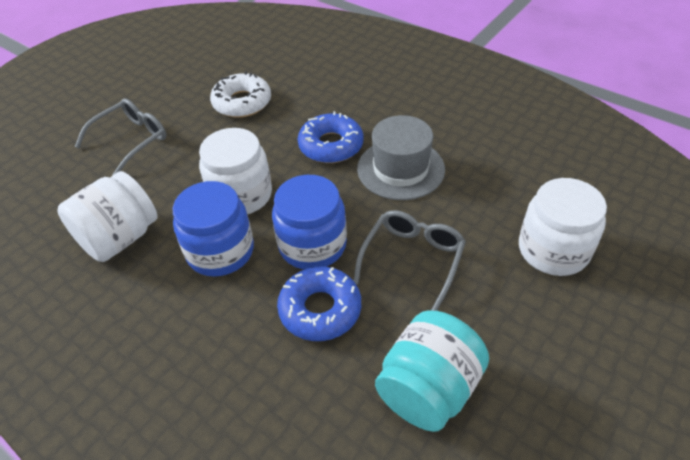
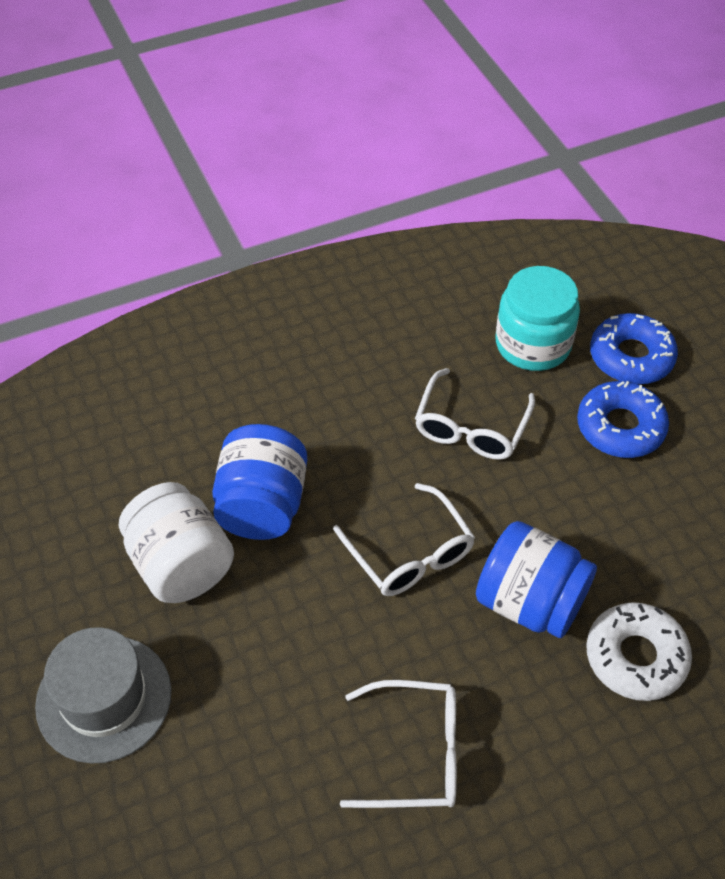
grey glasses: [75,99,166,175] [354,210,466,311] = 2 -> none = 0
white glasses: none = 0 -> [333,483,475,596] [340,680,457,808] [415,368,535,460] = 3
white jar: [57,171,158,262] [199,128,272,214] [519,178,607,276] = 3 -> [119,482,234,603] = 1

